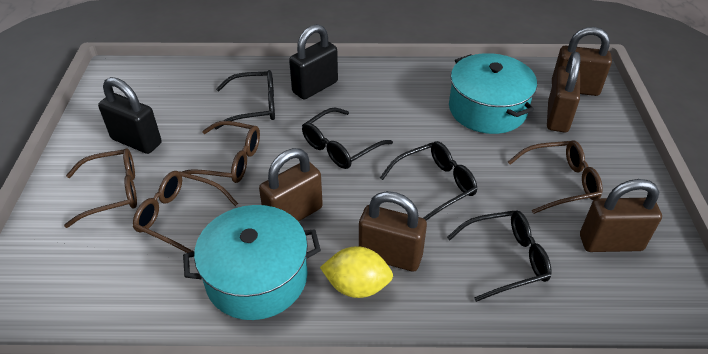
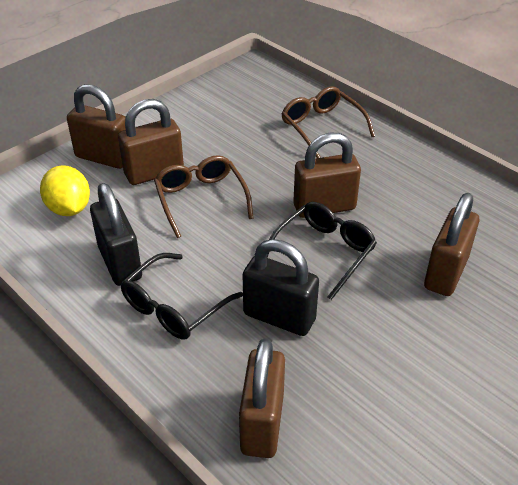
black glasses: [215,70,275,129] [302,108,393,169] [380,141,477,221] [447,211,551,302] = 4 -> [120,253,243,340] [266,202,377,300] = 2
brown glasses: [64,148,137,228] [133,171,238,253] [182,121,260,183] [508,140,603,214] = 4 -> [154,155,254,238] [281,86,375,158] = 2
turquoise pot: [183,205,321,320] [449,53,537,134] = 2 -> none = 0

